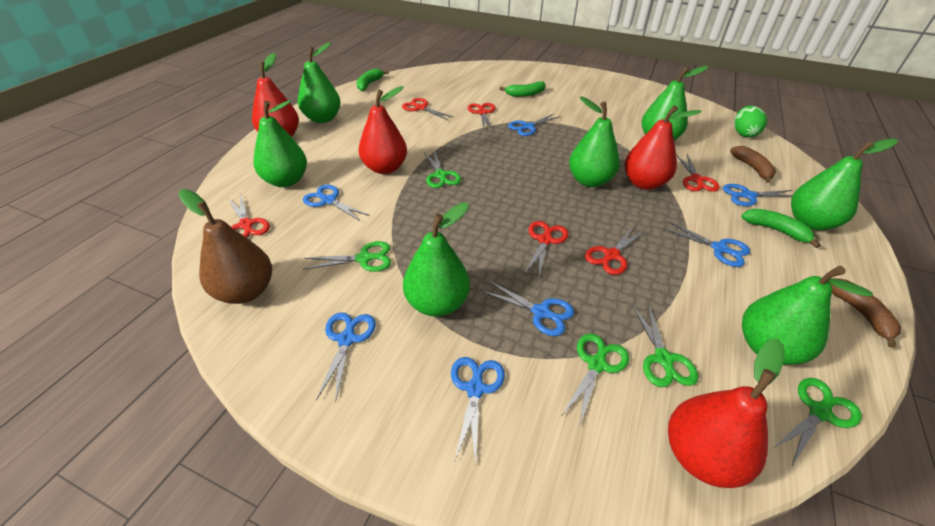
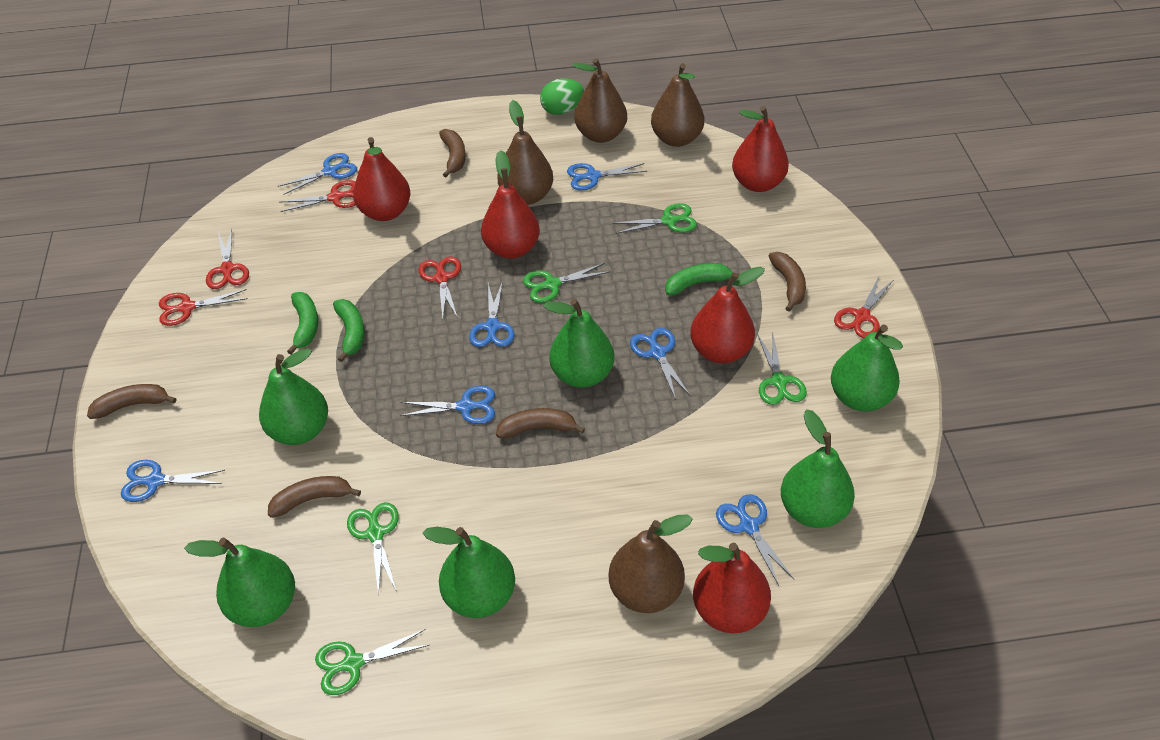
brown banana: [730,146,776,183] [828,278,901,348] = 2 -> [87,384,176,419] [268,476,361,518] [439,129,466,177] [496,408,585,438] [769,252,806,312] = 5
brown pear: [179,189,272,304] = 1 -> [497,100,553,205] [572,58,627,143] [609,514,693,613] [651,63,704,147] = 4
green pear: [254,100,307,187] [298,42,341,123] [403,202,470,317] [569,96,620,187] [642,66,709,140] [742,266,873,365] [791,138,898,230] = 7 -> [184,538,295,627] [259,348,328,445] [423,527,515,618] [543,299,614,388] [781,409,855,528] [831,325,903,411] = 6
red pear: [252,53,299,137] [359,86,407,174] [624,105,702,190] [668,338,785,488] = 4 -> [353,137,410,221] [481,150,540,259] [690,267,765,363] [693,543,771,633] [732,106,789,192] = 5
red scissors: [229,193,270,238] [402,98,453,120] [468,103,496,131] [525,221,569,276] [585,226,646,275] [676,154,720,192] = 6 -> [159,289,248,326] [206,228,249,289] [280,180,356,212] [419,256,461,319] [834,275,893,338] = 5

